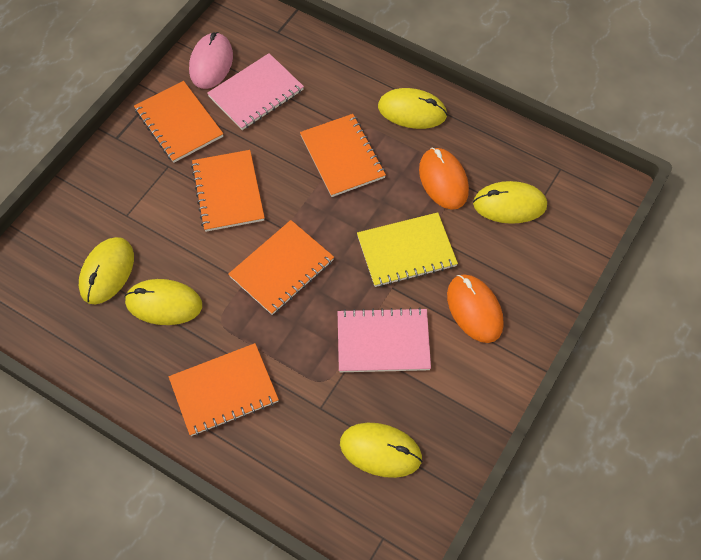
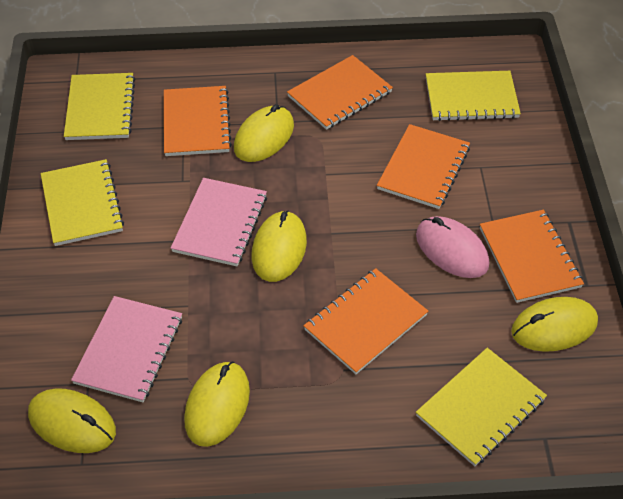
orange mouse: [419,148,469,210] [447,274,504,343] = 2 -> none = 0
yellow notebook: [357,212,458,287] = 1 -> [41,159,124,246] [64,73,135,140] [416,348,547,466] [426,71,521,121] = 4

